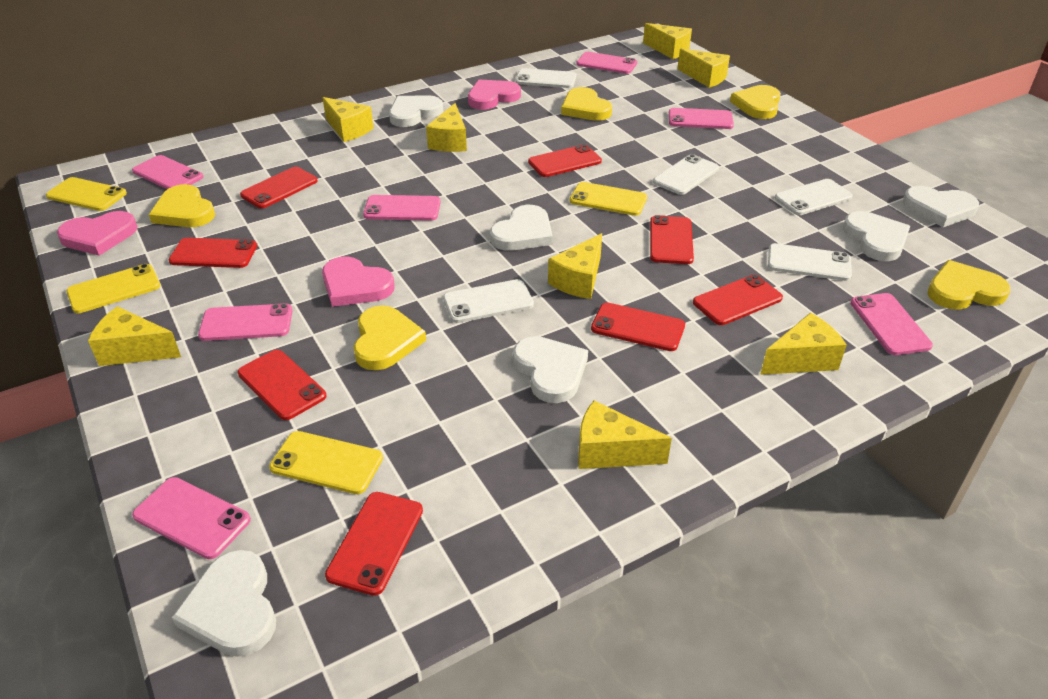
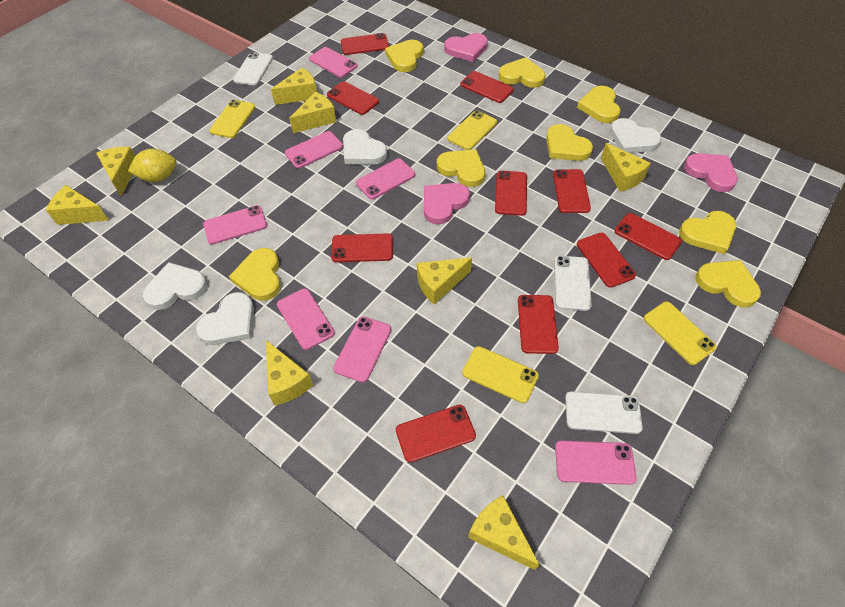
red phone: [169,238,257,268] [237,350,326,420] [240,167,318,208] [325,492,423,596] [528,144,602,177] [591,303,685,351] [650,215,694,264] [693,275,783,325] = 8 -> [327,81,379,115] [331,233,393,262] [341,33,389,55] [396,405,476,463] [460,71,514,103] [495,171,527,216] [518,295,559,354] [553,169,591,213] [577,233,636,288] [615,213,682,260] = 10
white heart: [171,550,276,657] [389,95,443,127] [490,205,553,251] [513,336,588,403] [843,211,910,261] [903,186,979,227] = 6 -> [143,262,207,310] [196,292,254,345] [343,129,387,165] [610,118,661,153] = 4
white phone: [443,279,534,323] [515,68,576,88] [653,154,719,195] [768,243,852,281] [775,179,853,215] = 5 -> [233,52,273,86] [554,256,592,311] [565,391,643,434] = 3
yellow heart: [149,184,215,227] [354,305,426,370] [561,87,612,121] [730,85,781,119] [927,260,1011,310] = 5 -> [229,248,281,301] [385,40,424,72] [437,150,485,187] [499,57,546,88] [546,124,593,161] [577,86,620,123] [679,211,736,254] [695,260,761,307] = 8
yellow lemon: none = 0 -> [128,149,177,182] = 1

